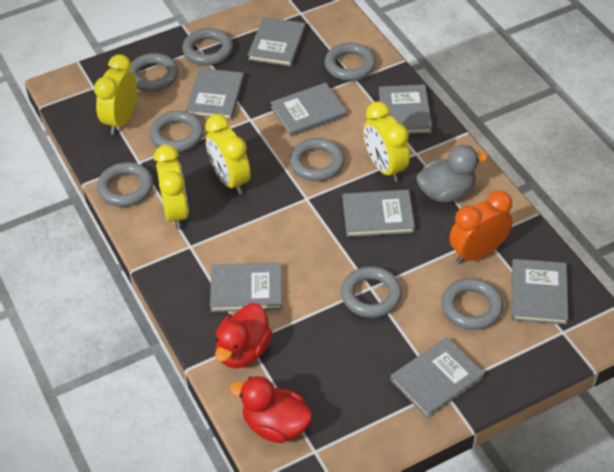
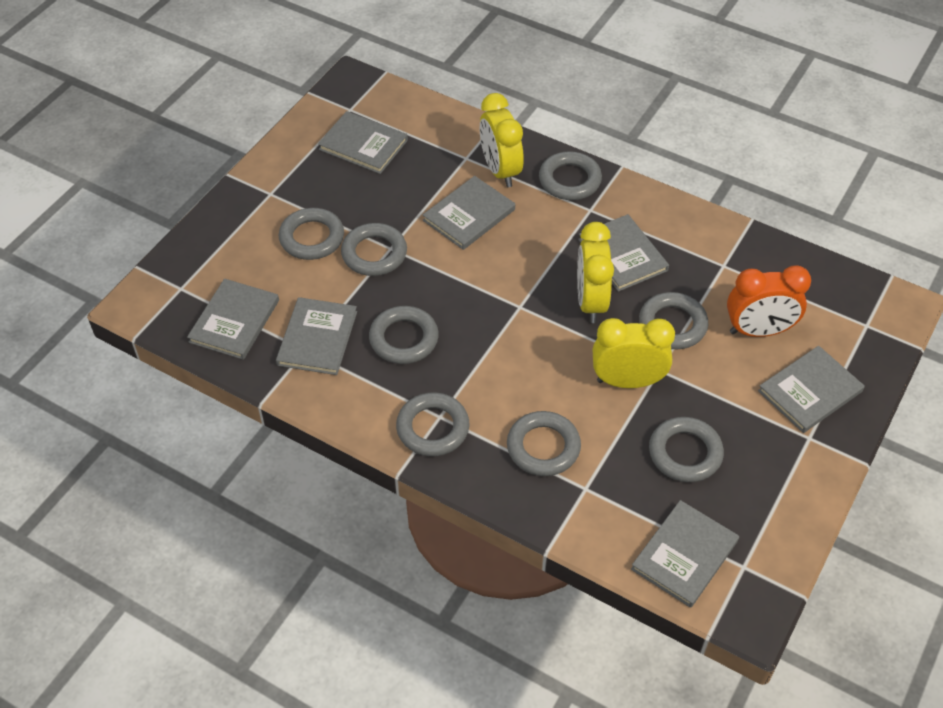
grey book: [186,68,244,120] [210,263,282,312] [248,17,306,67] [270,83,347,137] [343,190,415,237] [379,84,432,134] [390,337,485,418] [511,259,568,325] = 8 -> [187,279,279,360] [276,297,357,375] [318,111,408,174] [423,176,515,250] [578,214,669,292] [631,500,739,608] [758,346,865,433] = 7
grey duck: [416,145,488,202] = 1 -> none = 0
red duck: [215,303,272,368] [230,376,313,443] = 2 -> none = 0
yellow clock: [94,54,137,135] [154,145,189,230] [205,114,251,195] [363,101,410,182] = 4 -> [479,93,524,187] [577,222,614,323] [593,318,675,388] = 3

